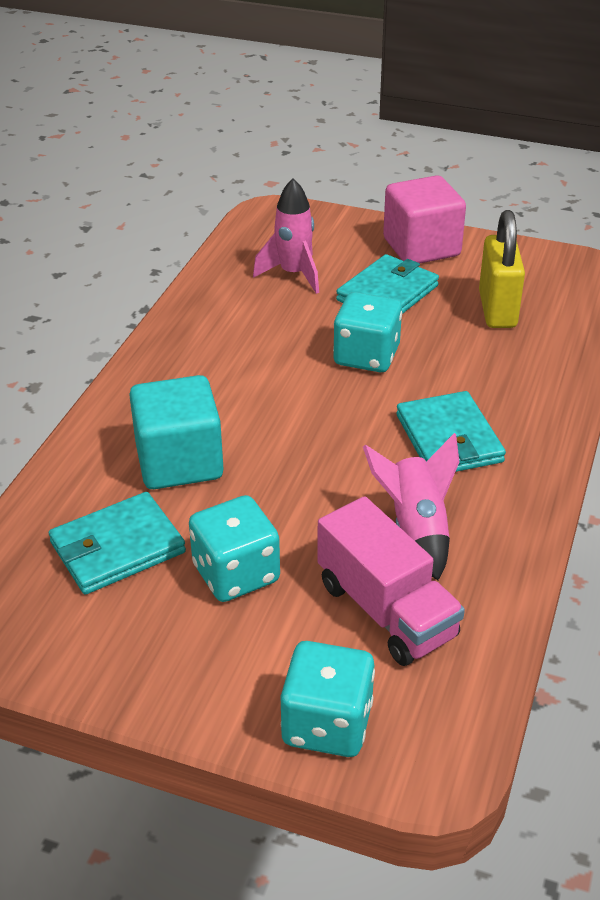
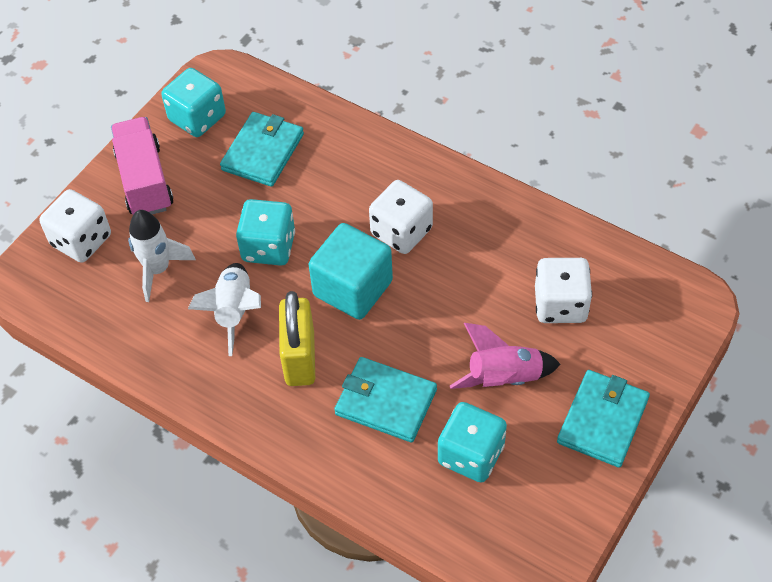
pink cube: [383,175,466,263] = 1 -> none = 0
pink rocket: [253,179,319,294] [363,433,460,580] = 2 -> [450,323,561,389] = 1
white dice: none = 0 -> [39,189,111,263] [369,180,433,254] [535,258,592,323] = 3
white rocket: none = 0 -> [128,210,196,302] [188,263,261,356] = 2

